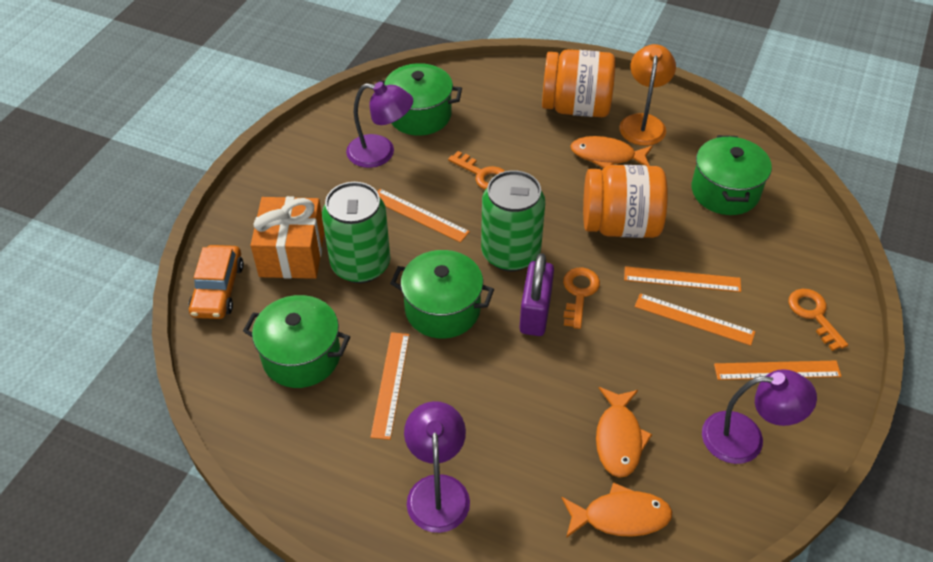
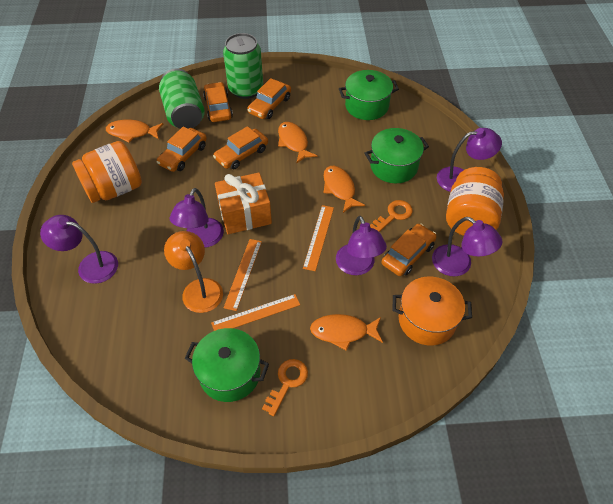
green pot: [243,295,350,388] [378,63,462,136] [390,250,494,339] [692,135,772,215] = 4 -> [185,328,269,402] [339,70,399,120] [365,128,429,183] = 3
orange car: [189,245,244,319] = 1 -> [157,127,207,172] [203,82,233,122] [213,126,268,169] [247,78,291,119] [382,224,437,276] = 5
orange fish: [561,482,672,538] [570,136,653,168] [596,387,652,478] = 3 -> [106,120,163,143] [278,122,317,164] [310,314,383,351] [323,166,365,213] = 4
orange key: [448,151,504,190] [563,268,600,329] [788,289,848,351] = 3 -> [262,359,308,416] [370,200,413,232] = 2
orange pot: none = 0 -> [392,277,472,345] = 1
orange ruler: [370,332,410,440] [377,189,470,243] [624,266,741,292] [635,293,755,346] [714,360,842,380] = 5 -> [211,294,300,331] [224,239,262,311] [303,205,334,271] = 3
purple lamp: [346,82,413,168] [404,401,470,533] [702,369,817,464] = 3 -> [40,215,118,284] [169,188,224,248] [336,216,387,275] [432,217,502,276] [437,128,502,192] = 5
purple padlock: [519,253,554,336] = 1 -> none = 0

